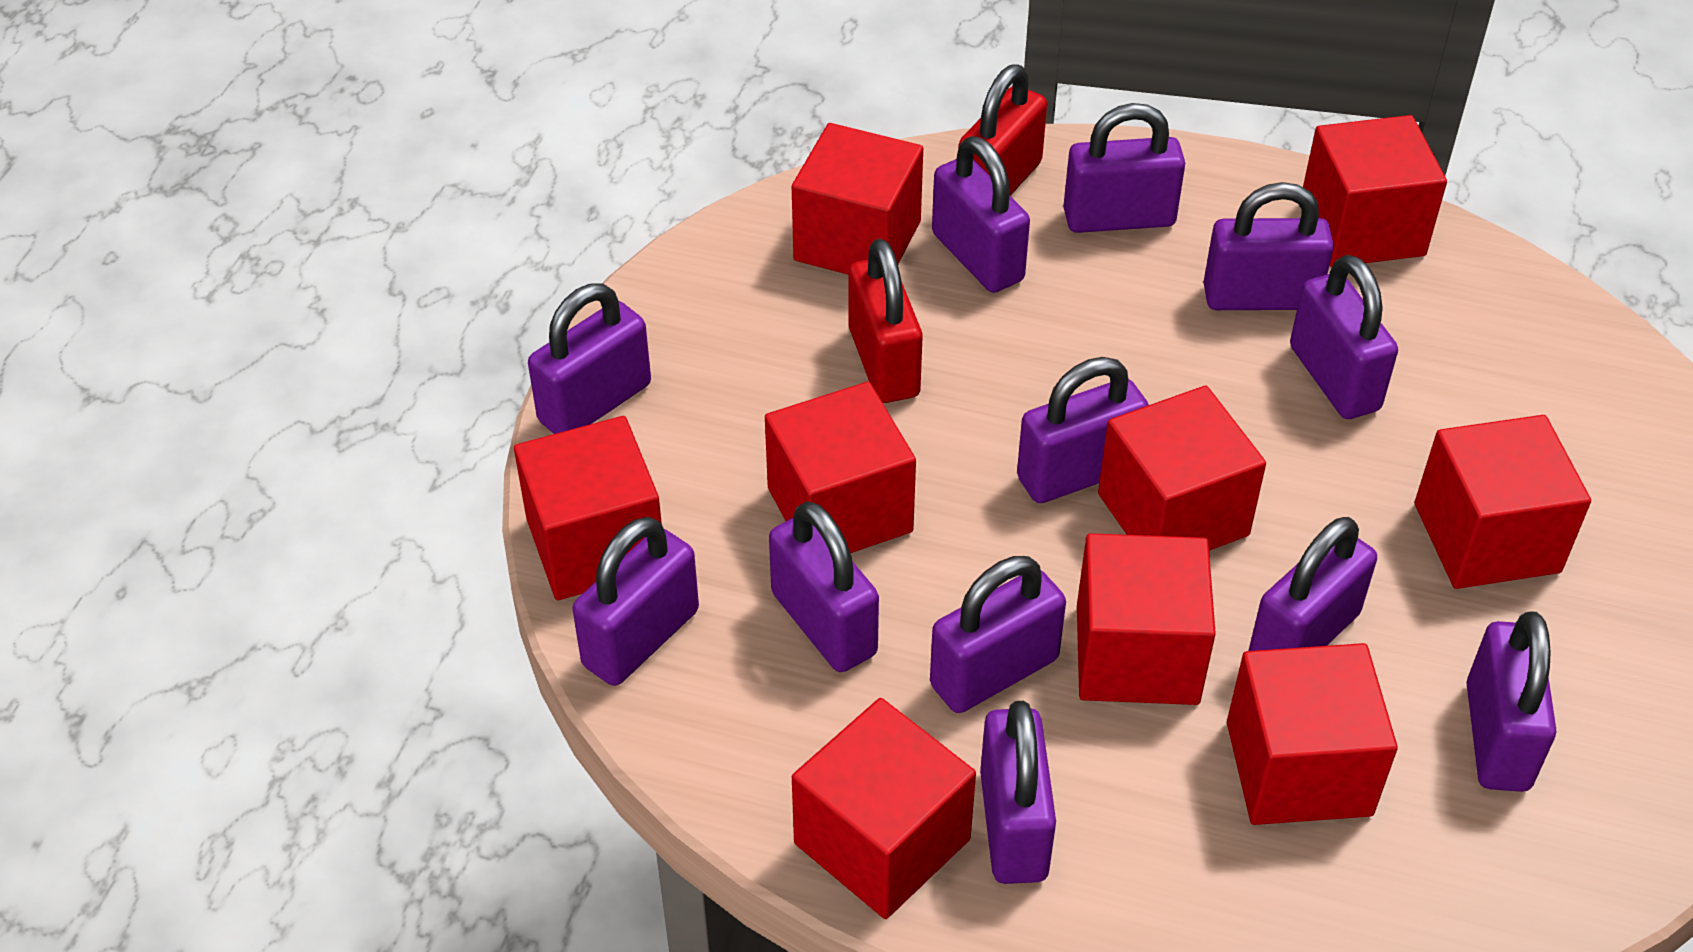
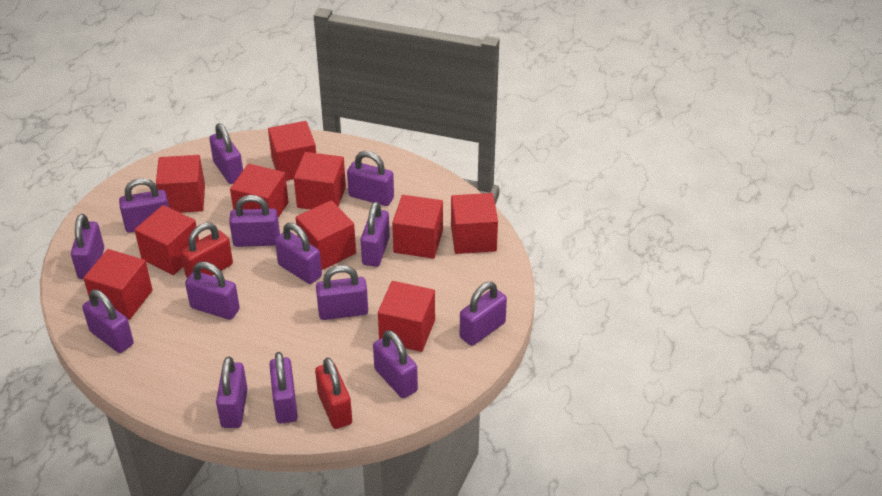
purple padlock: [528,283,651,434] [572,517,699,686] [769,501,879,672] [930,556,1066,713] [932,136,1030,293] [980,701,1056,884] [1017,357,1149,503] [1063,103,1185,233] [1204,182,1334,310] [1248,517,1377,651] [1290,255,1398,419] [1466,611,1556,792] = 12 -> [71,214,104,279] [82,289,134,353] [119,178,169,233] [185,261,240,320] [209,123,243,184] [216,357,248,428] [229,195,280,247] [269,352,298,424] [275,223,322,284] [316,265,368,320] [347,151,394,206] [360,202,390,267] [373,330,418,398] [460,282,507,346] = 14
red cube: [514,416,662,600] [765,382,916,553] [792,123,923,275] [792,698,976,919] [1077,533,1216,705] [1098,386,1266,551] [1227,643,1398,825] [1303,115,1447,267] [1414,415,1591,589] = 9 -> [83,249,153,320] [135,205,199,275] [156,155,205,213] [230,164,289,218] [268,121,316,181] [294,152,346,210] [296,200,356,270] [378,281,435,352] [392,195,443,259] [451,193,498,254] = 10

